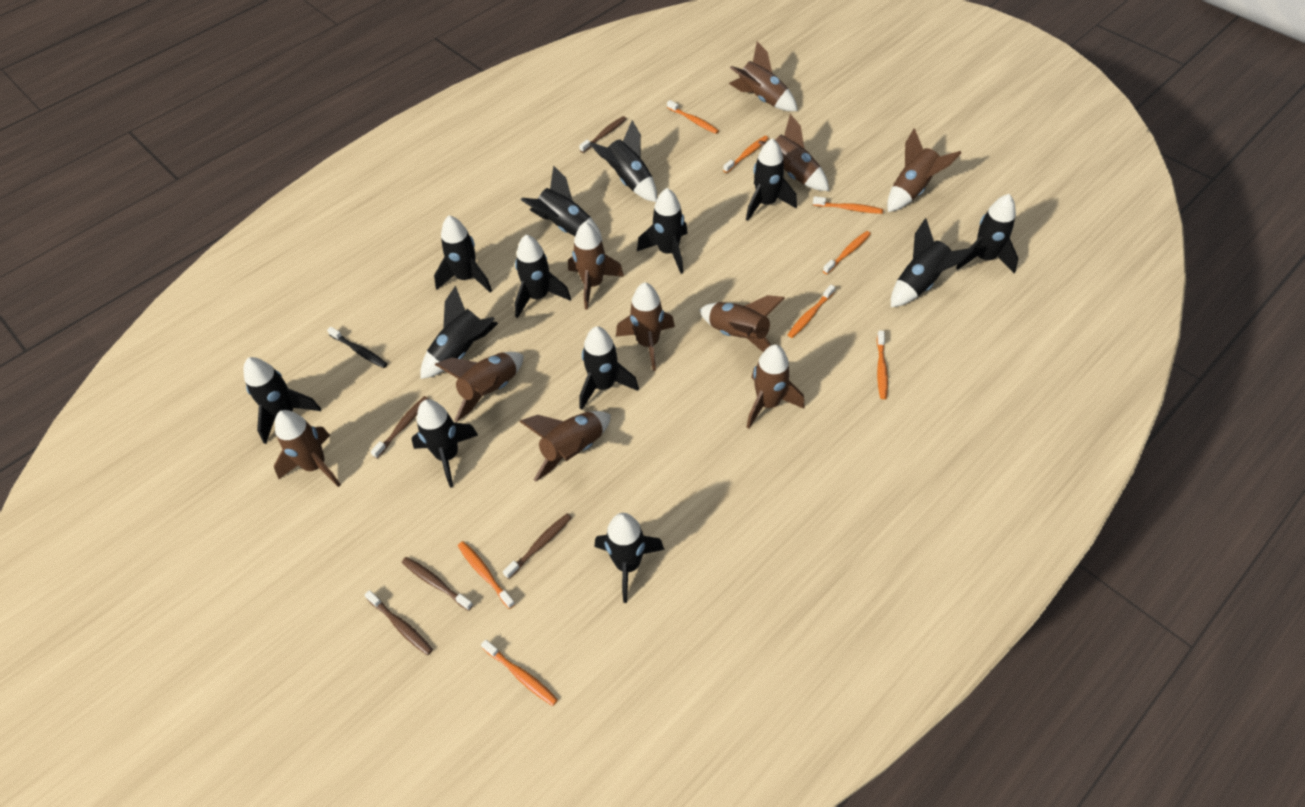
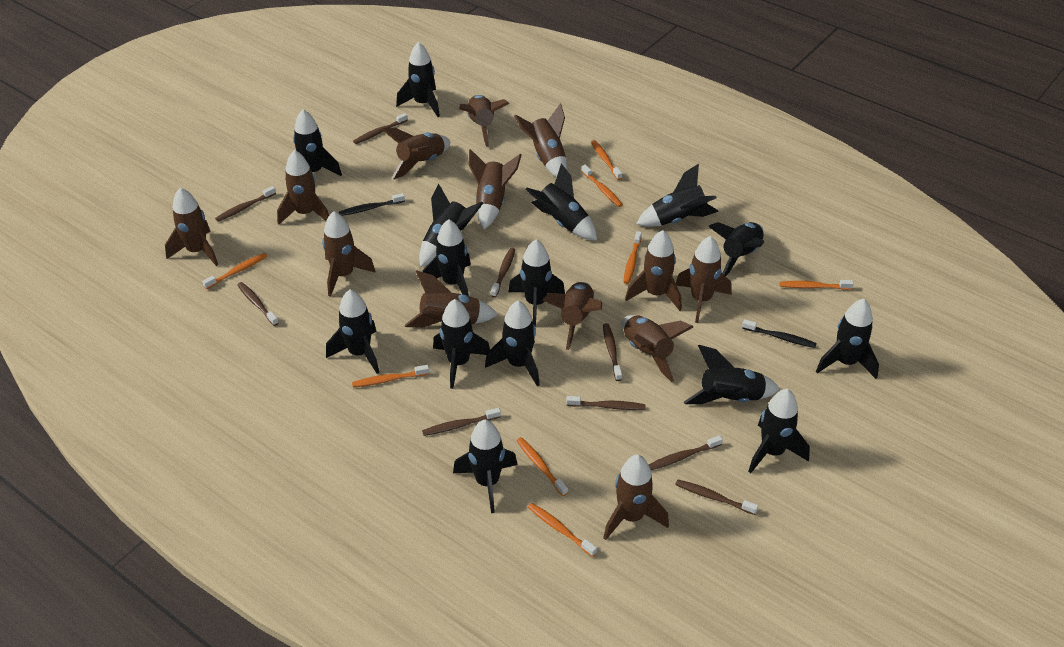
black rocket: [243,357,321,444] [412,399,478,488] [420,286,498,379] [434,215,492,293] [514,234,571,318] [521,165,603,241] [579,326,639,410] [589,120,657,202] [595,513,665,603] [637,188,688,274] [746,138,797,221] [891,218,975,307] [956,194,1018,273] = 13 -> [293,109,342,176] [326,289,379,374] [396,42,440,117] [419,183,483,267] [422,219,471,296] [433,299,490,389] [453,420,518,513] [485,301,540,386] [508,239,565,327] [525,163,597,240] [636,164,718,227] [684,345,780,404] [708,222,764,276] [748,389,810,473] [816,299,879,379] = 15
black toothbrush: [327,327,387,368] = 1 -> [339,193,405,216] [742,319,817,348] = 2
brown rocket: [274,410,341,487] [435,352,524,422] [519,411,611,482] [568,222,624,310] [616,282,675,371] [700,295,785,352] [729,41,798,111] [747,345,804,429] [758,114,829,191] [887,128,962,212] = 10 -> [165,188,218,266] [277,150,329,225] [322,211,376,297] [382,128,451,180] [405,270,498,328] [459,95,509,147] [468,149,522,229] [514,103,567,178] [542,281,602,350] [603,455,669,540] [621,315,693,382] [625,230,682,311] [676,236,732,323] = 13
brown toothbrush: [364,590,433,655] [370,396,429,459] [402,557,473,611] [503,513,572,579] [579,116,627,153] = 5 -> [215,186,276,222] [238,282,279,326] [353,113,408,144] [422,408,501,436] [491,248,516,298] [566,396,646,410] [603,323,622,381] [648,435,723,470] [675,479,758,515] = 9

